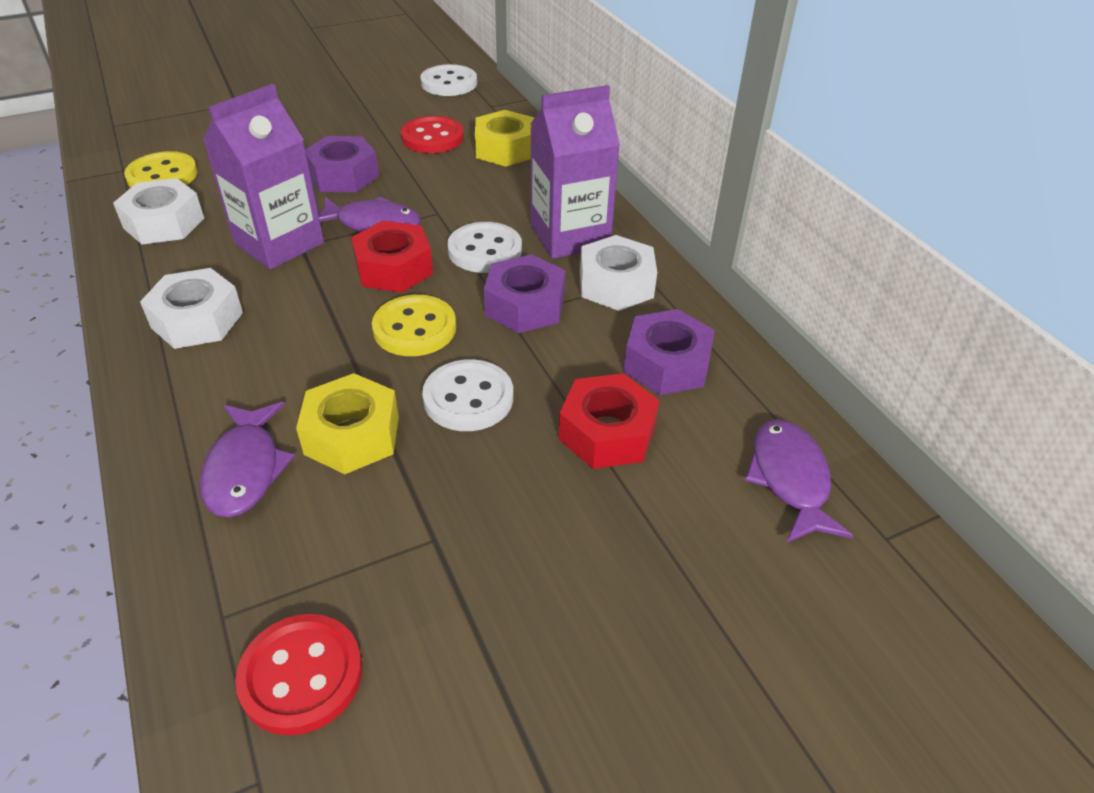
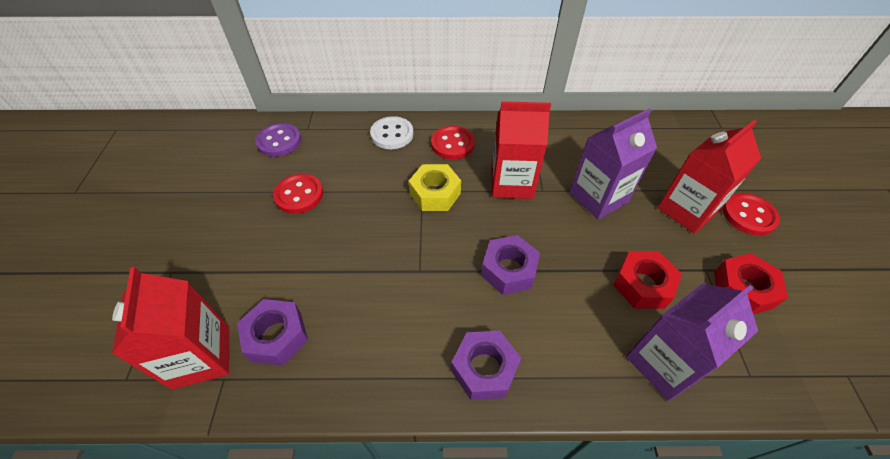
purple button: none = 0 -> [255,123,301,157] = 1
purple fish: [199,402,295,517] [318,196,421,232] [745,419,853,543] = 3 -> none = 0
red button: [235,614,362,736] [401,116,464,153] = 2 -> [273,173,323,214] [431,125,475,160] [723,193,780,236] = 3
red carton: none = 0 -> [112,267,229,390] [491,101,551,199] [657,120,761,234] = 3
white button: [420,64,477,96] [422,359,513,431] [447,222,522,273] = 3 -> [370,116,413,149] = 1
white nut: [113,178,204,245] [140,268,243,349] [580,235,657,311] = 3 -> none = 0
yellow button: [124,151,198,188] [372,295,456,356] = 2 -> none = 0
yellow nut: [296,373,399,474] [475,110,534,167] = 2 -> [409,164,461,211] = 1

